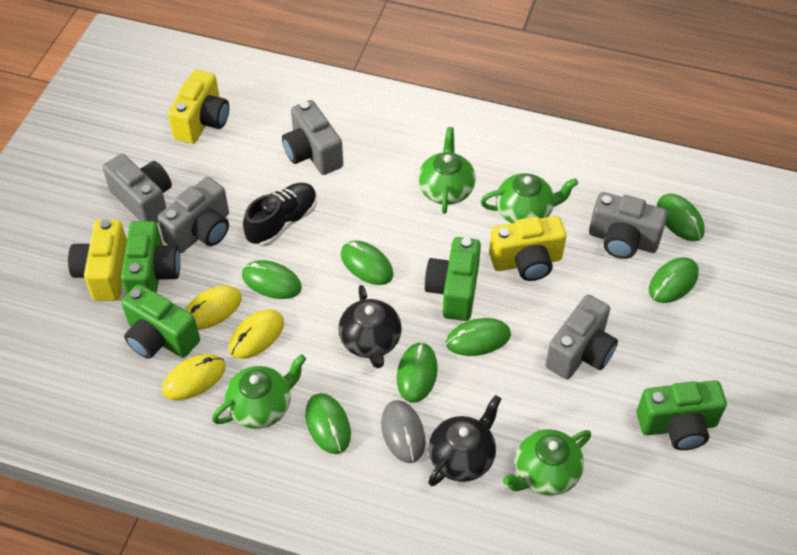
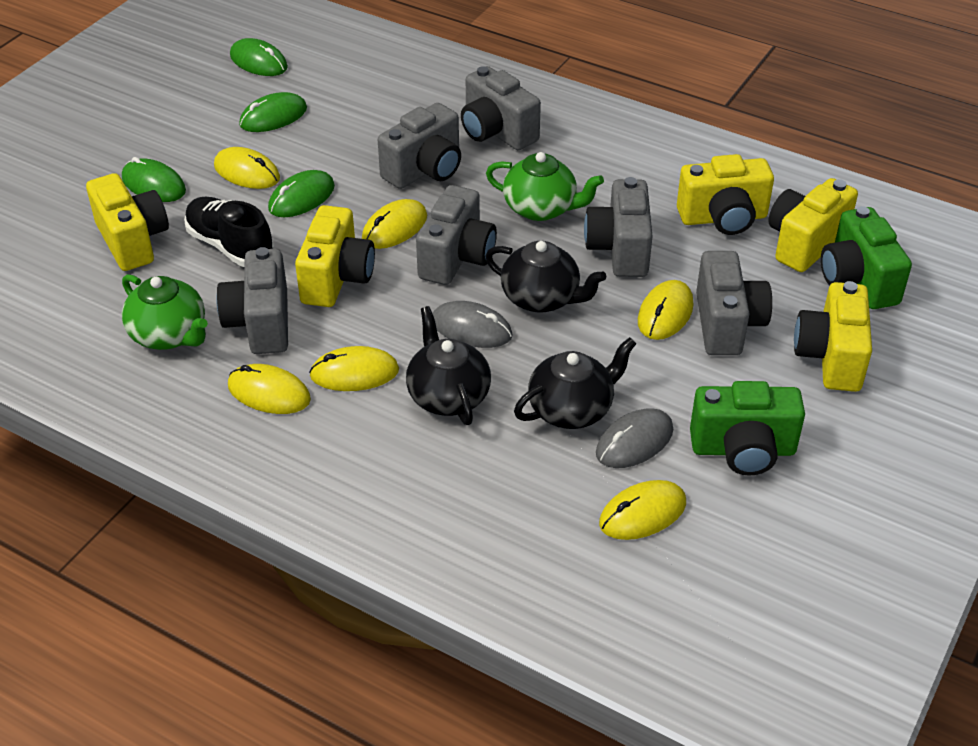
black teapot: [338,285,402,368] [428,395,501,486] = 2 -> [406,306,491,425] [485,241,606,313] [514,337,636,429] = 3
green camera: [121,221,180,295] [121,284,200,359] [424,237,481,321] [637,380,727,450] = 4 -> [690,381,805,475] [821,206,912,309] = 2
green mouse: [242,260,302,299] [305,393,351,454] [341,240,393,285] [397,342,438,403] [446,318,511,356] [649,257,699,303] [657,194,704,241] = 7 -> [122,157,186,202] [230,38,288,76] [239,92,307,132] [268,170,335,217] = 4
green teapot: [212,354,306,429] [418,127,476,214] [480,173,578,223] [502,429,591,496] = 4 -> [122,274,208,350] [486,152,604,221] = 2
grey camera: [103,154,172,223] [158,177,229,253] [282,100,343,175] [545,295,618,379] [589,192,668,259] = 5 -> [216,247,288,354] [378,103,461,189] [416,185,497,285] [461,66,541,150] [584,177,653,277] [696,251,772,355] = 6
grey mouse: [381,400,425,463] = 1 -> [433,301,513,348] [596,408,673,468] = 2
yellow camera: [68,219,127,301] [168,70,229,144] [489,216,566,281] = 3 -> [86,173,169,271] [295,205,375,307] [677,154,774,235] [768,178,858,272] [794,281,872,392] = 5
yellow mouse: [162,354,226,400] [185,286,242,330] [229,309,284,359] = 3 -> [214,147,280,189] [228,364,311,414] [309,346,399,391] [362,199,427,249] [599,480,686,540] [638,280,693,340] = 6

